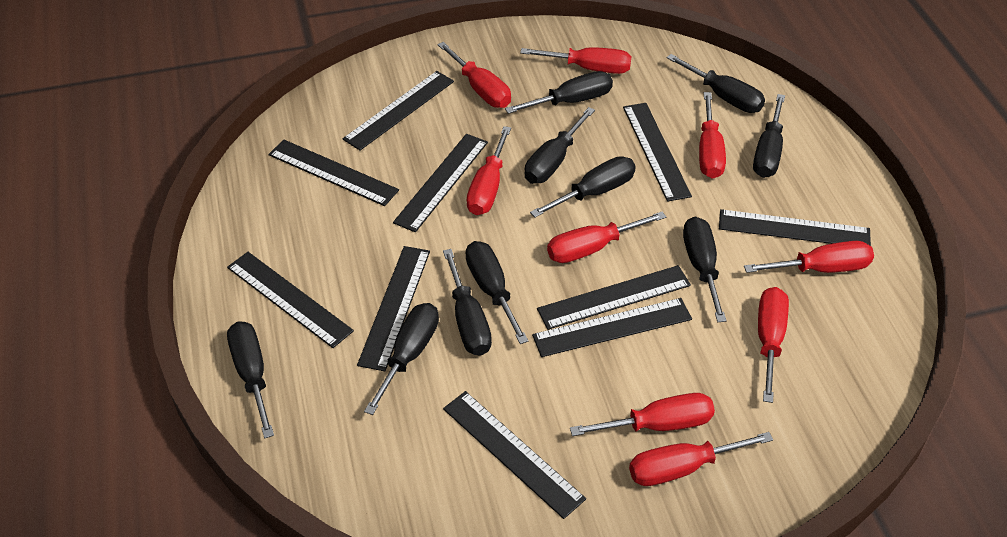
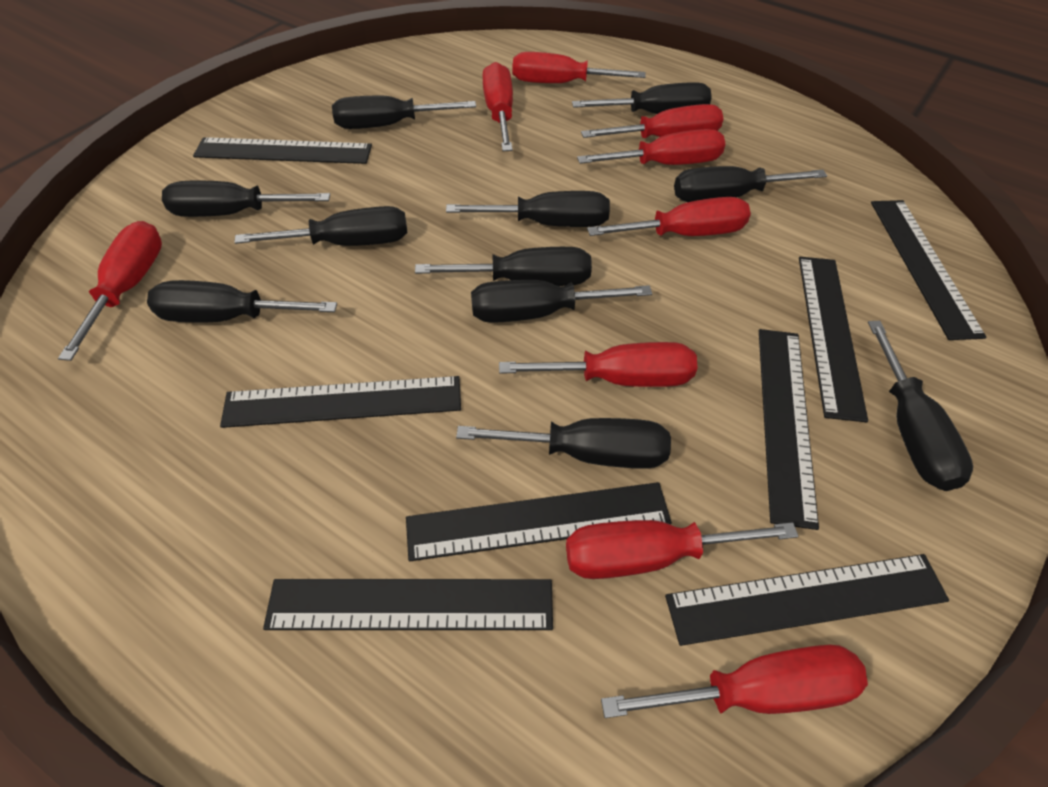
black ruler: [227,252,354,348] [269,140,399,206] [343,71,454,150] [357,246,430,371] [393,134,488,232] [443,391,586,519] [532,298,692,357] [537,265,691,330] [623,103,692,202] [719,209,871,246] = 10 -> [193,137,372,164] [220,376,461,428] [263,579,553,630] [406,482,672,561] [665,554,949,646] [759,329,819,530] [799,257,868,422] [871,200,986,340] = 8
black screwdriver: [227,321,274,438] [364,303,439,415] [443,249,492,356] [466,241,528,344] [505,71,613,114] [524,107,595,184] [530,156,636,217] [667,54,765,113] [683,217,727,322] [753,94,785,178] = 10 -> [147,280,337,322] [162,181,330,217] [234,206,407,246] [332,95,476,129] [415,247,592,286] [446,191,610,227] [456,418,671,469] [471,280,652,323] [572,82,712,114] [674,166,827,202] [868,321,973,491] = 11

